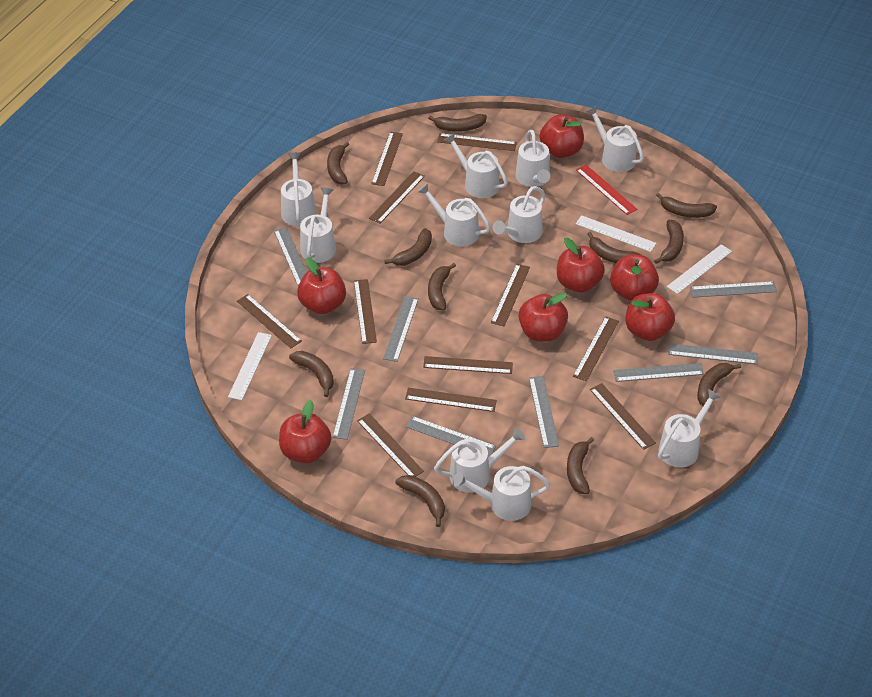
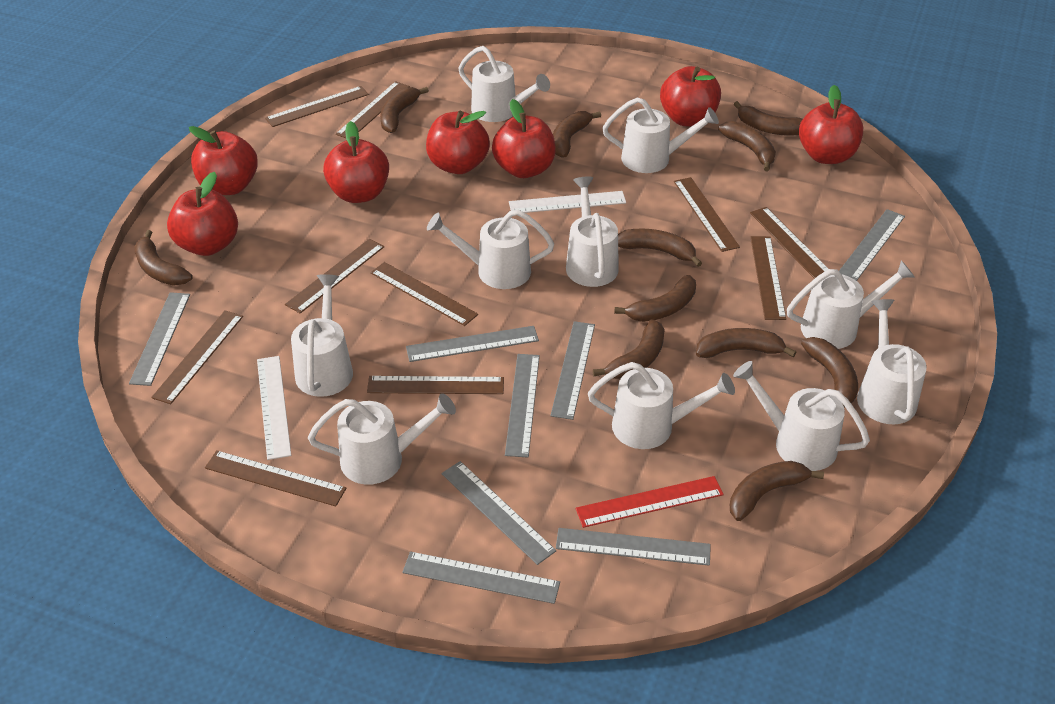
brown ruler: [237,294,302,348] [354,279,377,344] [357,414,424,477] [369,171,425,224] [371,132,403,186] [405,388,497,412] [423,356,513,374] [437,133,517,151] [491,264,530,326] [573,316,619,381] [590,383,656,450] = 11 -> [151,310,243,404] [205,450,346,506] [265,86,369,127] [285,239,384,314] [335,81,410,138] [367,376,504,394] [371,262,478,326] [674,177,740,252] [750,207,828,279] [750,236,786,320] = 10
white ruler: [228,332,272,400] [576,215,656,252] [667,244,732,294] = 3 -> [257,356,291,460] [509,191,626,213] = 2

